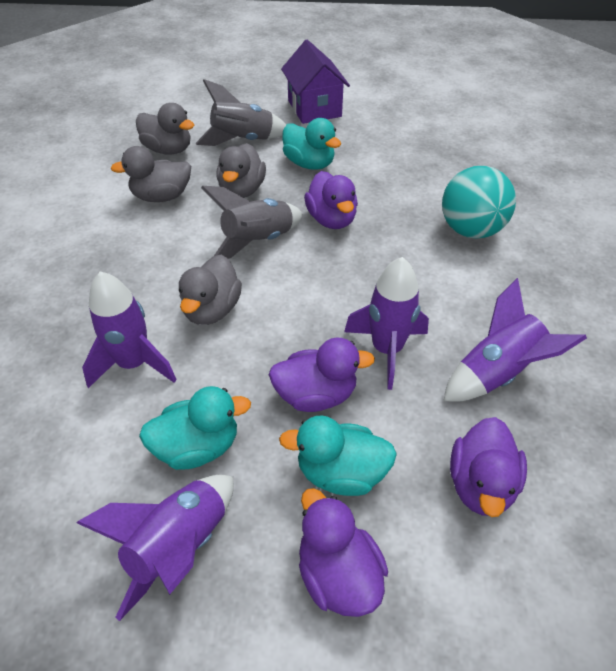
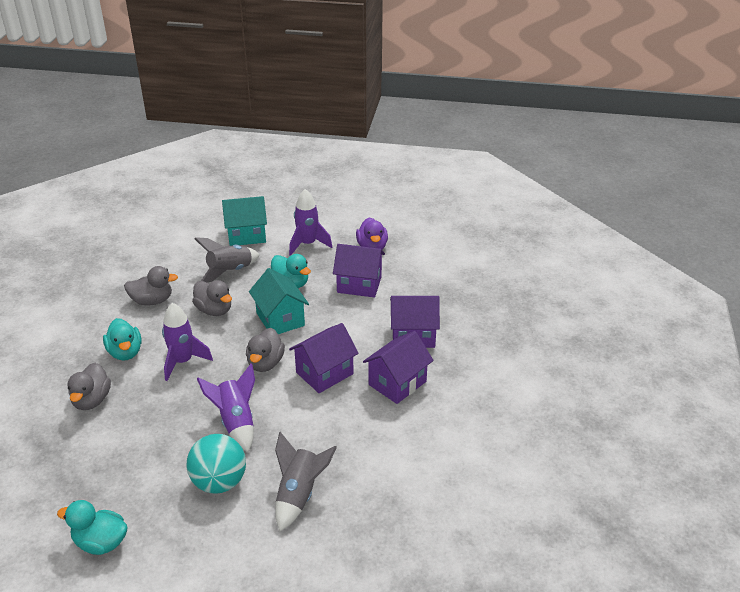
purple duck: [269,338,375,412] [299,488,388,617] [304,171,358,229] [450,417,527,517] = 4 -> [356,217,388,249] = 1
purple house: [281,40,350,124] = 1 -> [289,323,359,393] [333,244,385,297] [363,331,434,404] [390,296,440,348] = 4
purple rocket: [76,475,234,621] [82,272,177,388] [344,257,429,390] [443,278,587,402] = 4 -> [162,303,213,381] [197,364,255,452] [289,189,332,256] = 3
turquoise house: none = 0 -> [222,196,267,246] [249,268,309,334] = 2

